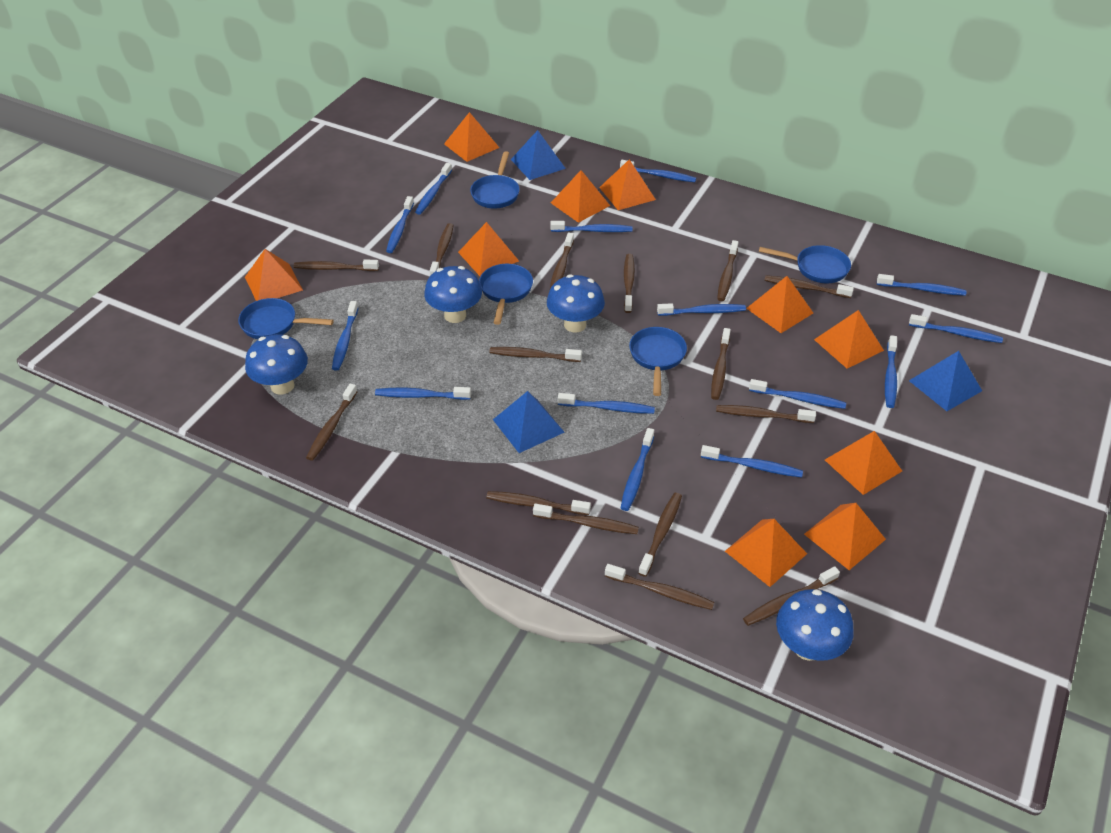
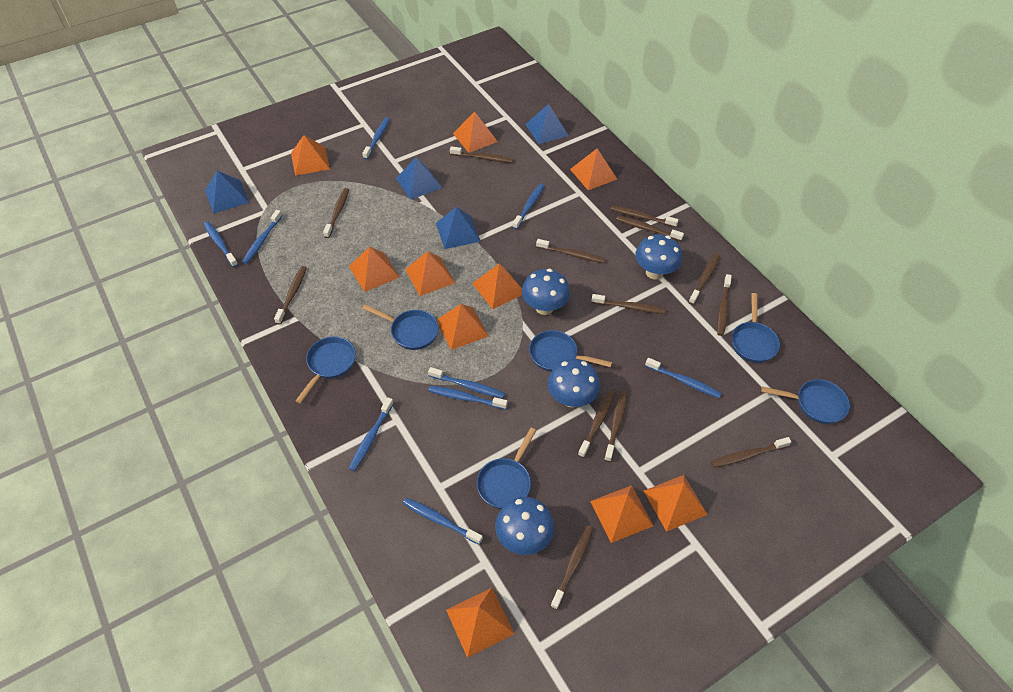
blue pan: [238,298,334,339] [470,151,520,209] [479,264,533,325] [629,327,687,396] [759,245,851,283] = 5 -> [296,336,356,403] [362,304,439,350] [477,428,537,509] [529,330,612,372] [731,293,780,363] [761,379,850,424] = 6
blue pyramid: [493,391,565,453] [511,130,566,180] [909,351,982,411] = 3 -> [205,171,249,213] [396,157,442,200] [436,207,481,249] [525,104,569,144] = 4
blue toothbrush: [332,301,358,371] [375,387,471,400] [386,196,414,253] [415,163,452,214] [550,221,633,232] [558,393,655,414] [620,160,696,182] [621,428,654,511] [657,303,746,316] [701,445,803,478] [749,379,846,409] [877,274,966,296] [885,335,897,408] [909,314,1003,343] = 14 -> [204,221,238,267] [242,210,282,264] [349,397,394,471] [362,117,390,160] [403,498,483,545] [428,367,505,399] [428,386,508,410] [513,184,545,229] [645,358,721,398] = 9
brown toothbrush: [294,259,379,271] [306,384,358,461] [430,223,454,276] [486,491,591,515] [489,347,582,362] [533,504,639,534] [549,232,574,291] [605,564,714,610] [624,254,635,313] [638,493,682,577] [711,328,731,400] [716,405,816,423] [717,240,739,301] [743,566,840,626] [764,275,854,298] = 15 -> [274,266,307,325] [323,188,349,238] [450,146,513,163] [536,239,605,263] [551,525,593,610] [578,391,615,458] [591,294,666,314] [604,391,627,462] [610,206,679,228] [616,216,684,241] [689,254,720,305] [711,437,791,468] [717,274,732,336] = 13

